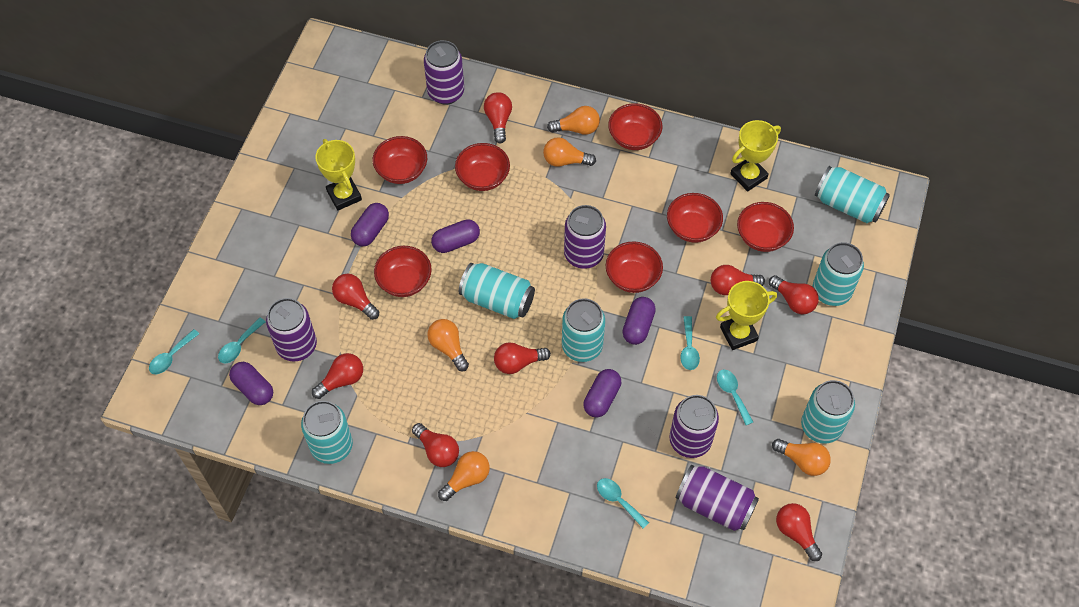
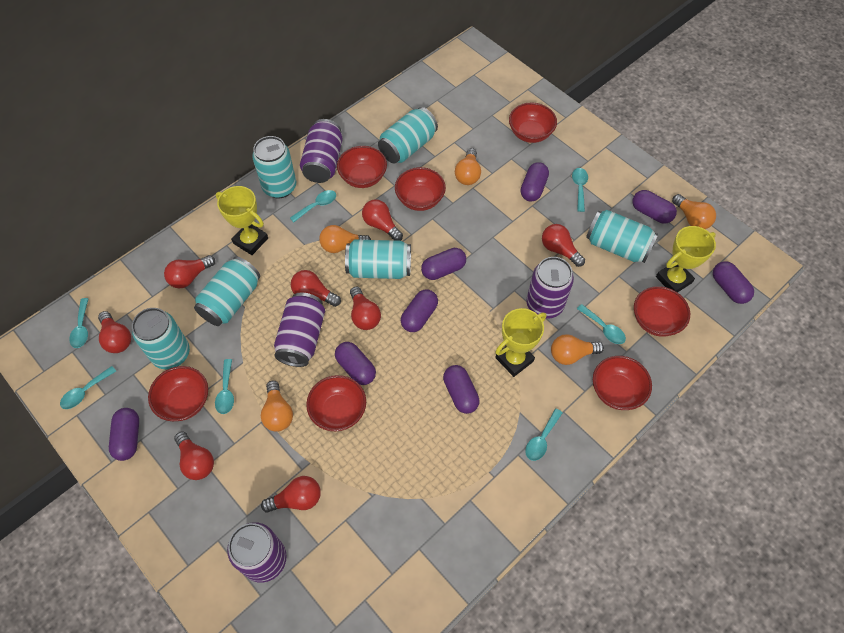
purple can: [266,298,317,361] [424,40,464,105] [564,205,606,269] [669,395,719,458] [676,465,759,531] = 5 -> [227,522,287,583] [274,293,325,367] [300,119,343,183] [526,257,574,319] = 4
purple capsule: [229,362,273,405] [351,203,389,246] [431,219,480,253] [583,369,621,418] [622,297,656,345] = 5 -> [109,408,139,461] [335,342,376,385] [401,289,438,332] [421,248,466,280] [443,365,479,414] [521,162,549,202] [632,190,677,224] [713,261,754,304] = 8
turquoise spoon: [149,329,199,374] [218,318,266,363] [597,478,649,528] [680,316,700,370] [717,370,753,425] = 5 -> [60,366,116,409] [69,298,89,348] [215,359,234,414] [290,190,336,223] [525,408,563,461] [572,168,588,212] [577,304,626,344] = 7

